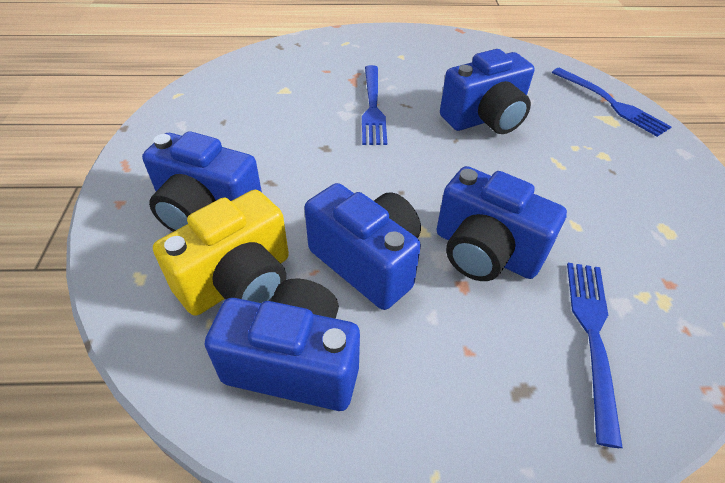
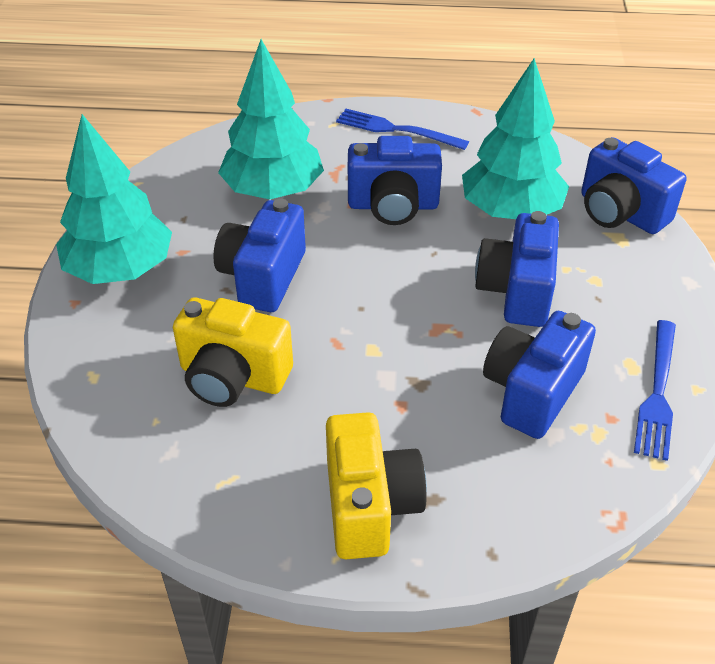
blue fork: [362,65,387,145] [552,68,671,137] [567,263,623,448] = 3 -> [336,109,469,150] [634,320,676,461] = 2
turquoise tree: none = 0 -> [56,114,172,284] [218,39,324,199] [462,58,569,219] = 3
yellow camera: [153,190,289,316] = 1 -> [173,297,293,407] [326,412,427,559] = 2

